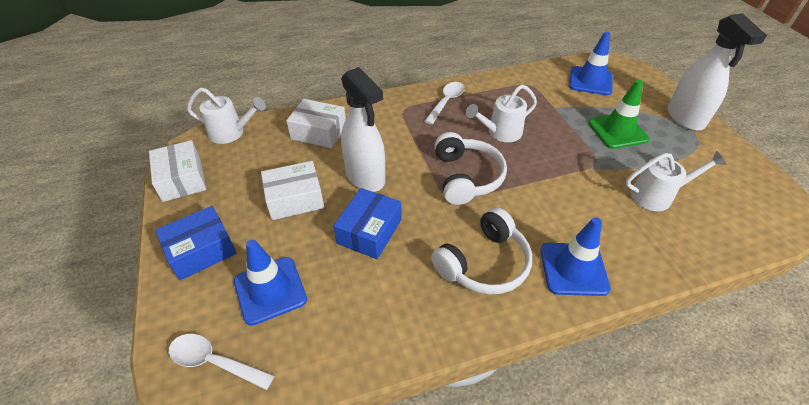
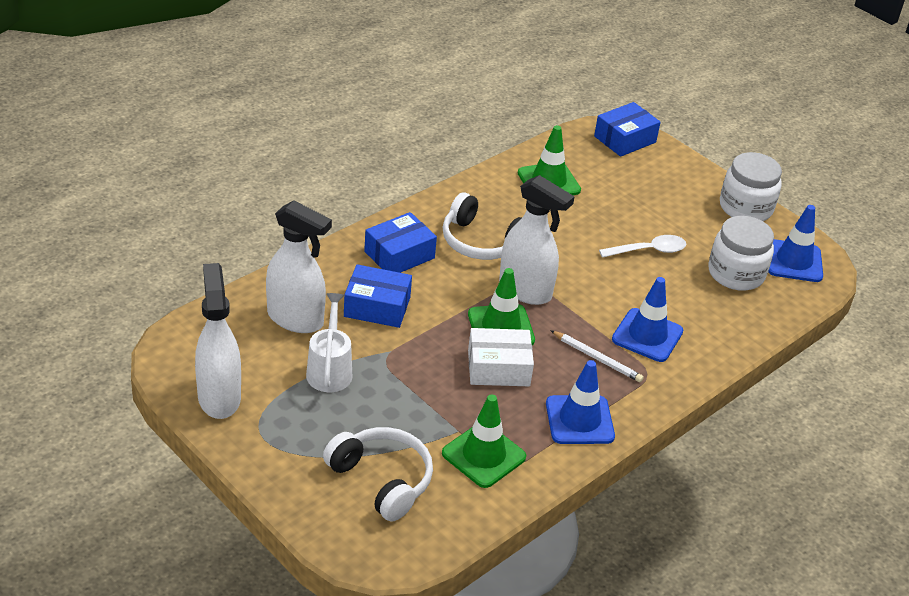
blue box: [155,206,236,280] [334,188,401,259] = 2 -> [344,264,412,328] [364,212,437,273] [594,102,661,157] = 3
green traffic cone: [588,80,650,149] = 1 -> [442,394,526,488] [468,268,535,345] [518,125,581,195] = 3
white box: [149,140,206,202] [261,161,324,220] [286,99,346,148] = 3 -> [468,328,534,386] = 1
white jar: none = 0 -> [709,216,774,291] [720,152,782,221] = 2
white pencil: none = 0 -> [550,330,644,382] = 1
white spoon: [169,334,275,390] [424,82,465,125] = 2 -> [599,235,686,258] = 1
white spray bottle: [341,67,385,192] [668,13,767,131] = 2 -> [195,263,241,419] [266,200,332,333] [499,175,575,305] = 3
white watering can: [187,87,266,144] [466,84,537,142] [626,151,727,211] = 3 -> [306,293,353,392] = 1

